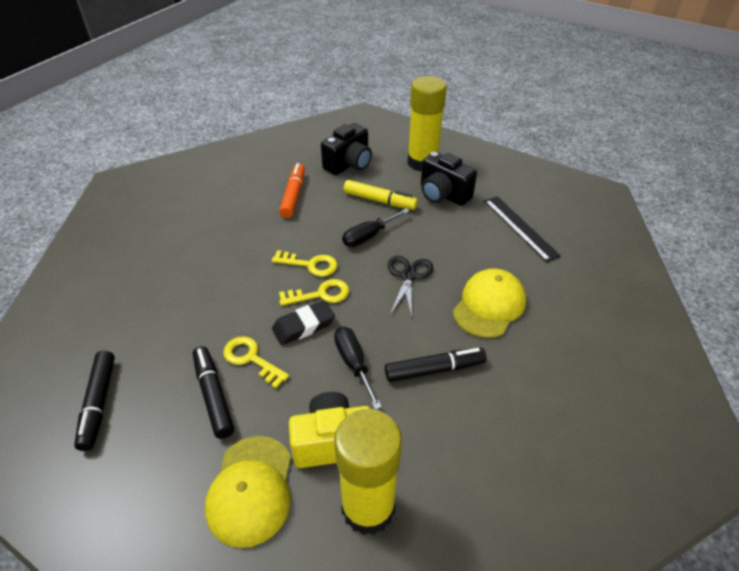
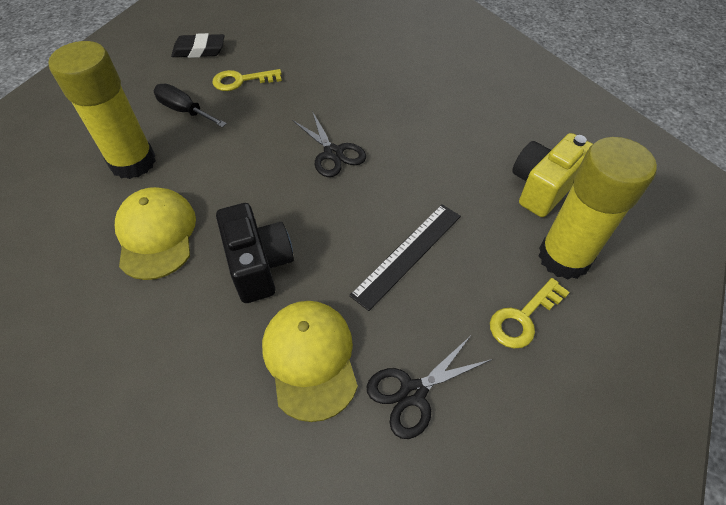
black camera: [321,123,372,175] [421,152,477,206] = 2 -> [216,203,294,303] = 1
black marker: [74,351,115,451] [193,346,234,439] [385,348,486,382] = 3 -> none = 0
black scissors: [388,256,433,317] = 1 -> [292,111,366,177] [366,337,492,439] = 2
black screwdriver: [334,327,382,410] [342,208,410,247] = 2 -> [153,84,227,127] = 1
orange marker: [279,163,305,218] = 1 -> none = 0
yellow key: [223,336,289,389] [271,250,338,277] [279,279,349,306] = 3 -> [212,69,282,91] [490,278,570,348] = 2
yellow marker: [344,180,418,210] = 1 -> none = 0

